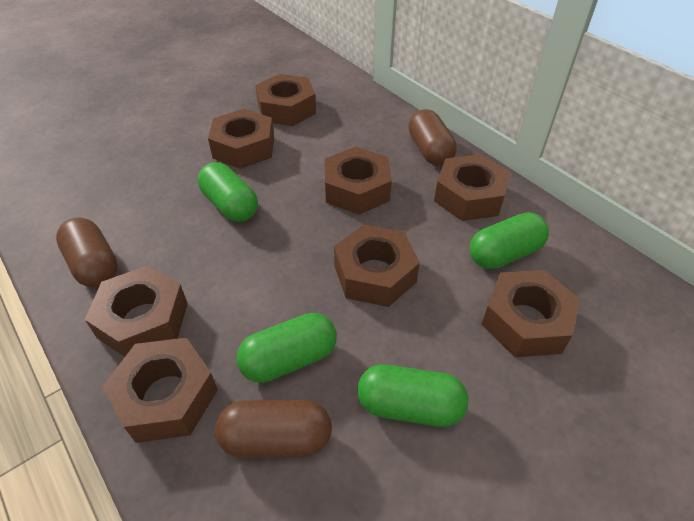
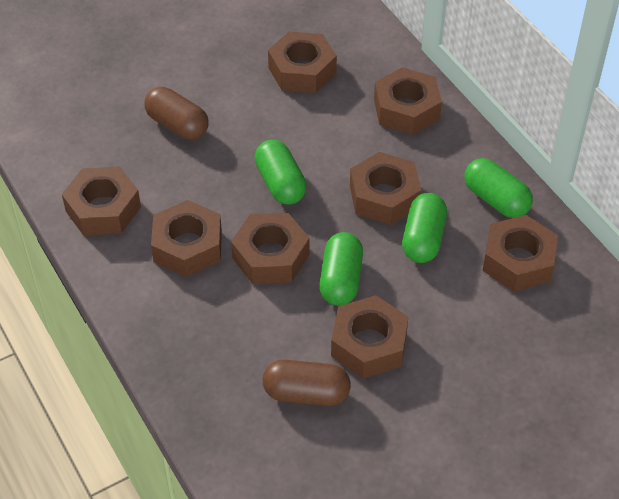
brown capsule: [56,217,118,288] [215,400,332,458] [408,109,457,166] = 3 -> [144,87,209,140] [263,360,351,406] = 2

